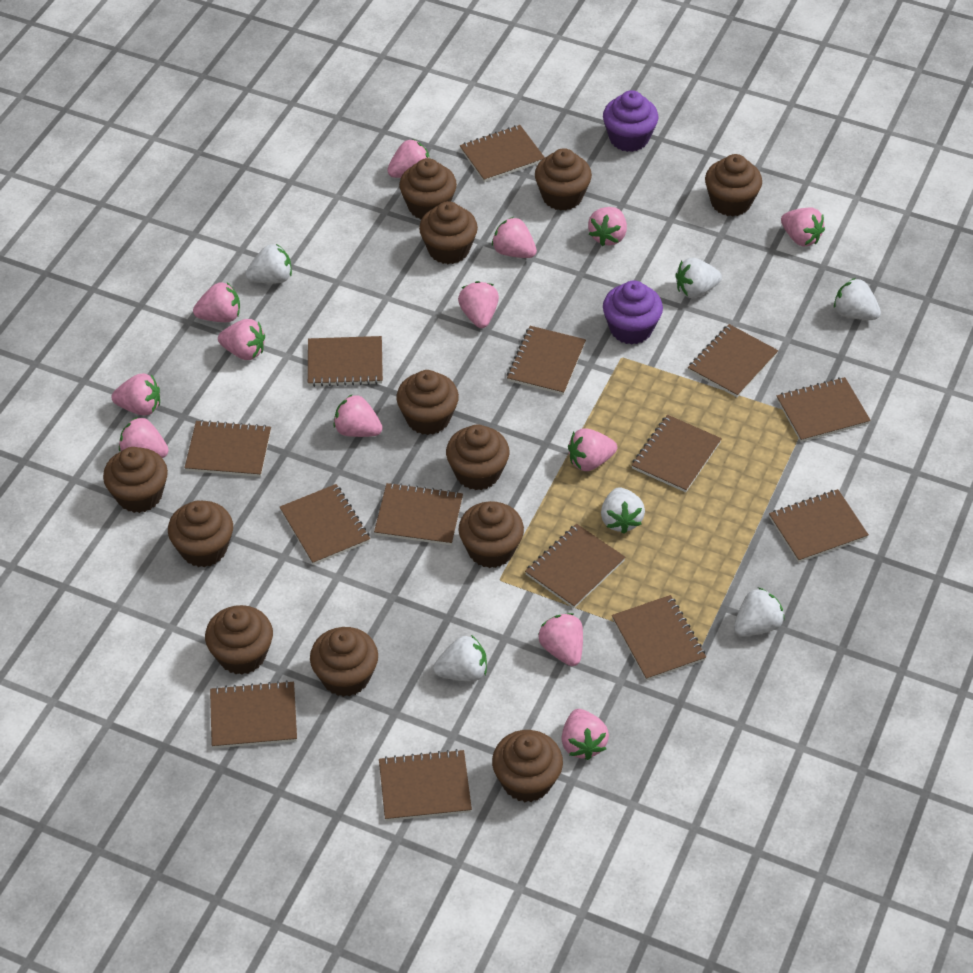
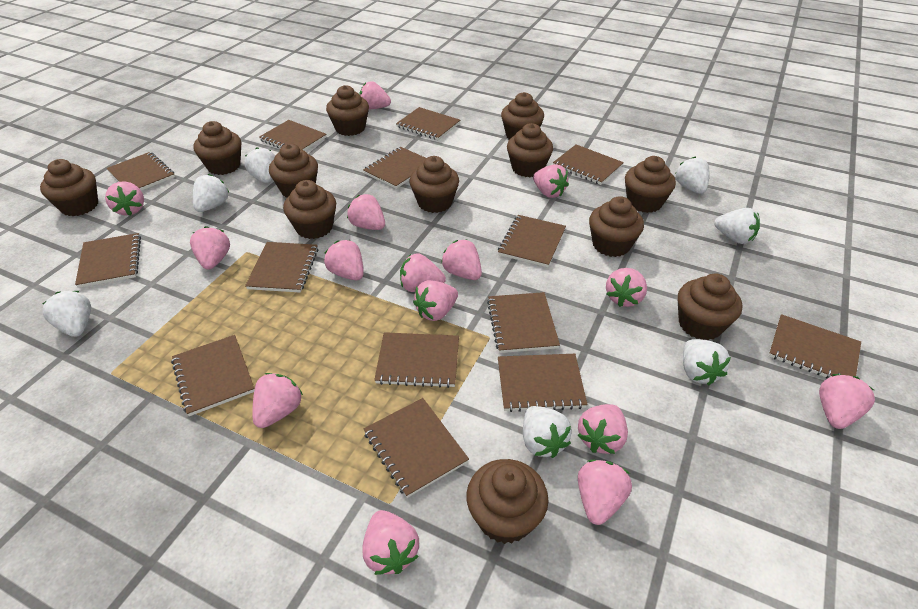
pink strawberry: [111,373,160,416] [119,417,169,458] [193,283,240,322] [218,319,265,360] [333,394,383,437] [387,139,430,178] [458,281,499,328] [492,217,537,258] [539,613,583,666] [561,709,609,760] [568,428,617,471] [588,207,627,246] [781,207,825,247] = 13 -> [105,181,144,216] [190,226,230,270] [252,373,303,428] [324,240,364,280] [347,194,385,230] [360,81,391,109] [362,510,419,575] [400,253,446,292] [413,280,458,321] [441,240,482,280] [533,164,569,198] [577,404,628,454] [578,460,632,525] [606,268,647,307] [819,374,875,429] = 15
purple cupcake: [603,90,659,152] [603,280,663,345] = 2 -> none = 0
white strawberry: [245,244,292,283] [433,635,487,682] [601,487,645,534] [675,258,722,298] [734,588,785,636] [834,278,881,320] = 6 -> [42,291,91,337] [193,174,229,212] [244,147,275,183] [523,406,572,458] [675,157,709,194] [683,339,731,386] [714,208,760,244] = 7

